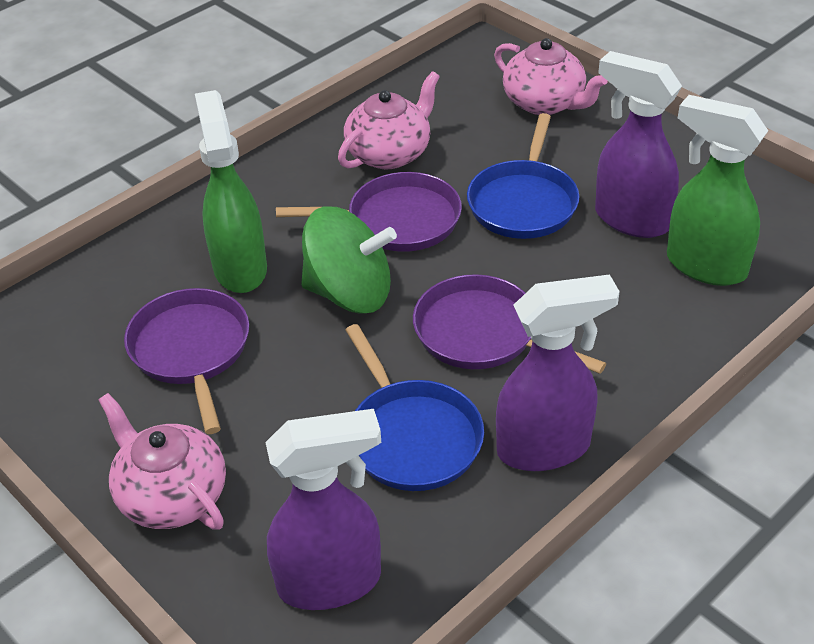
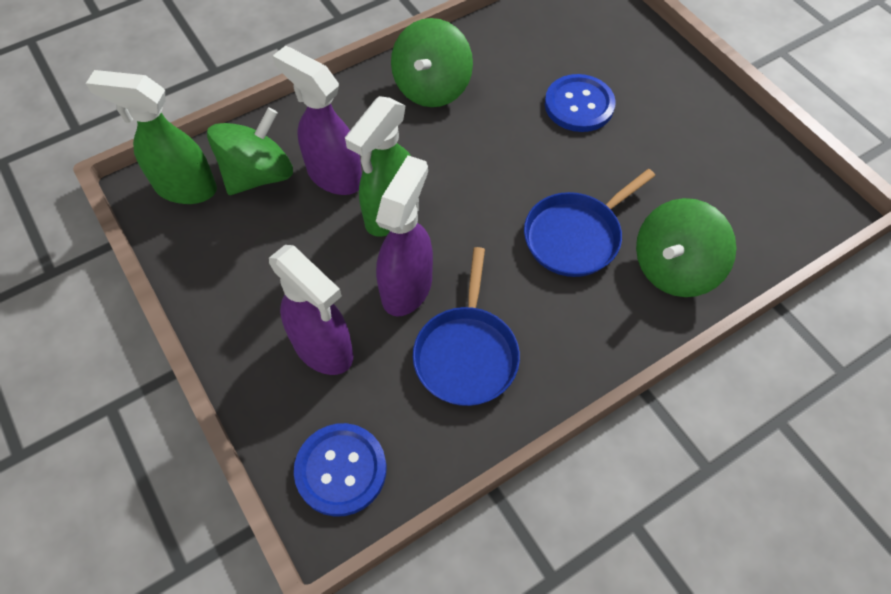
blue button: none = 0 -> [294,423,386,517] [545,74,616,132] = 2
green spinning top: [301,207,397,314] = 1 -> [207,107,293,195] [391,18,473,107] [636,198,736,297] = 3
pink teapot: [99,393,226,530] [338,71,440,169] [494,38,608,115] = 3 -> none = 0
purple pan: [124,288,249,434] [276,172,462,252] [413,274,607,374] = 3 -> none = 0

